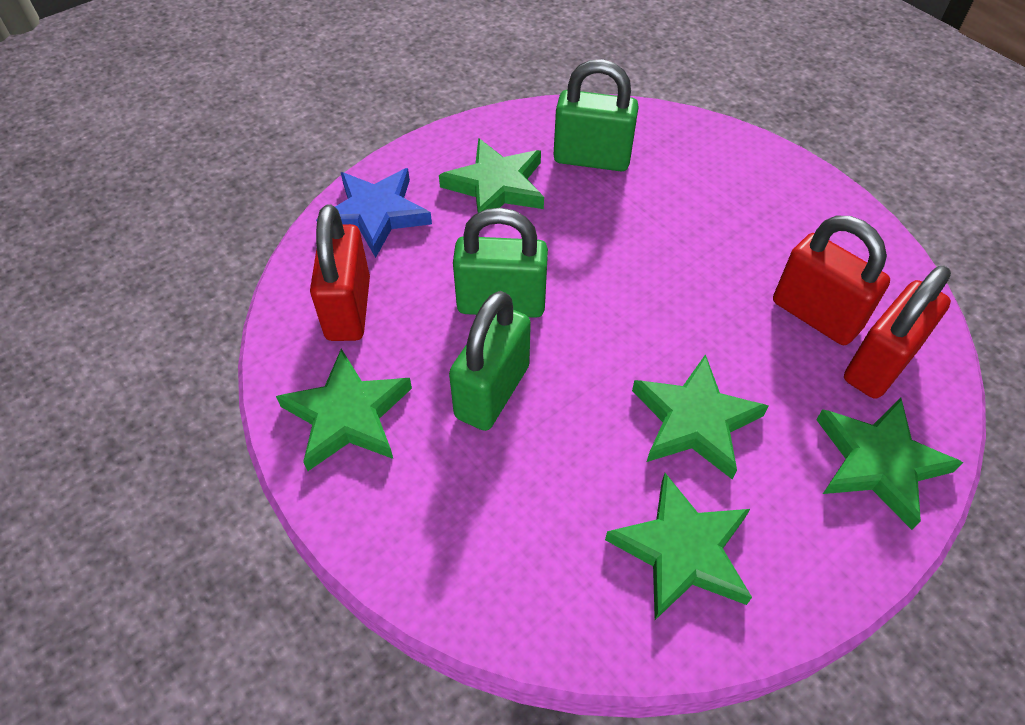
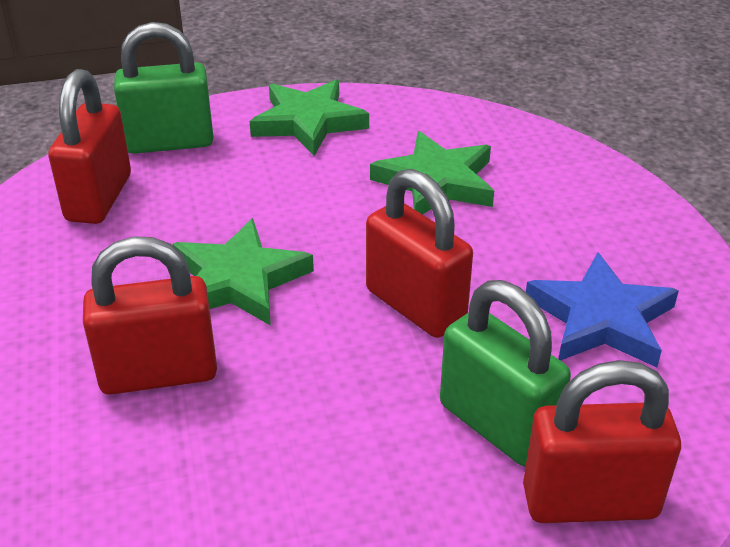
green padlock: [449,291,531,431] [453,208,548,318] [553,59,639,171] = 3 -> [114,22,214,154] [440,280,571,467] = 2
green star: [276,349,412,471] [439,138,544,213] [605,473,752,620] [632,354,769,479] [816,398,963,530] = 5 -> [172,218,314,326] [250,80,369,156] [370,131,494,215] = 3
red padlock: [310,205,370,341] [773,216,890,345] [844,266,951,399] = 3 -> [48,69,131,224] [83,236,217,395] [366,169,473,338] [523,360,681,523] = 4

